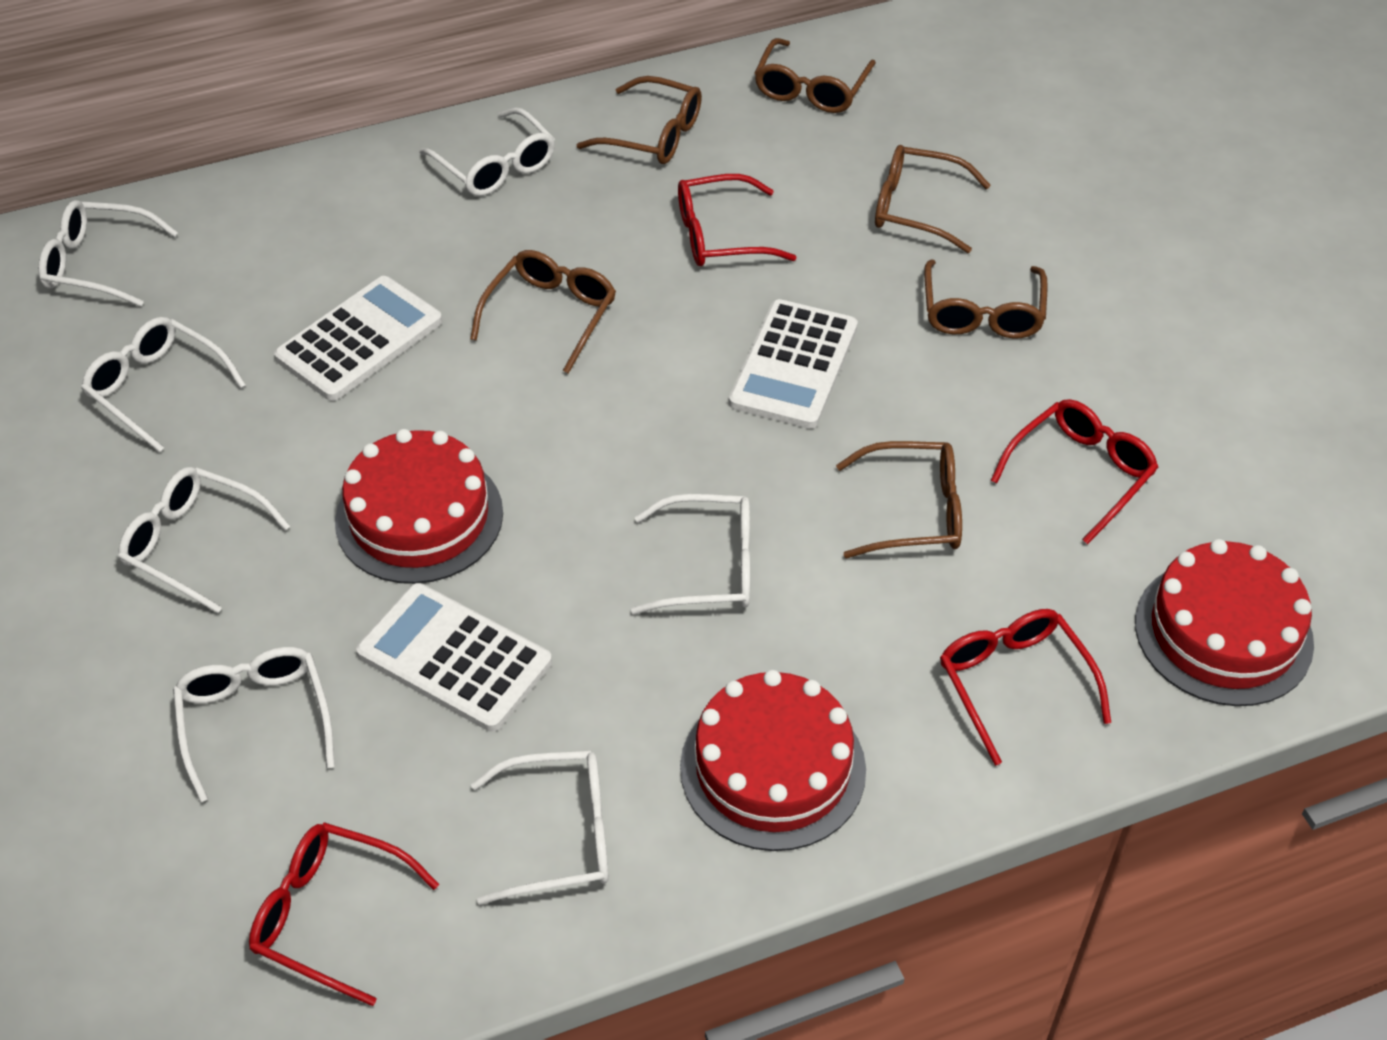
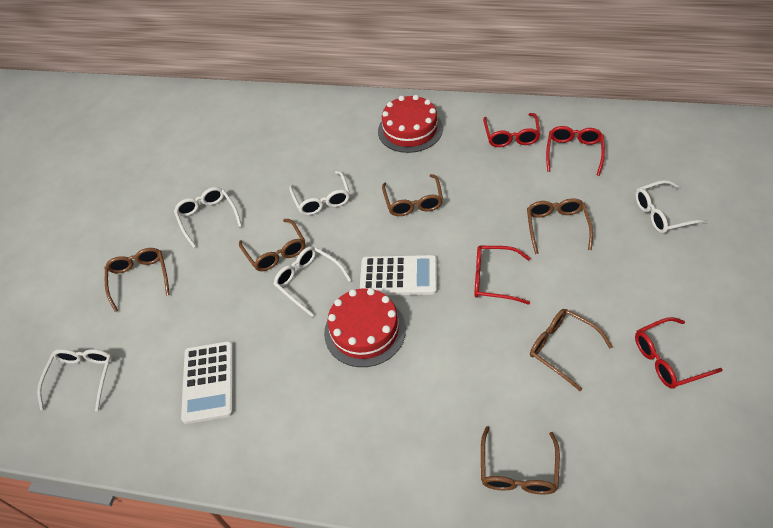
red cake: [335,429,503,584] [680,670,866,851] [1135,539,1314,706] = 3 -> [324,288,406,367] [378,95,443,153] = 2
white calculator: [274,276,442,401] [356,583,552,732] [729,299,858,429] = 3 -> [181,341,234,424] [360,255,437,295] = 2
white glasses: [38,200,178,307] [81,317,246,452] [118,467,290,613] [173,647,335,803] [419,107,555,196] [471,751,609,905] [631,494,750,614] = 7 -> [37,349,112,411] [174,187,242,248] [274,246,351,317] [289,171,350,215] [635,180,709,234] = 5

